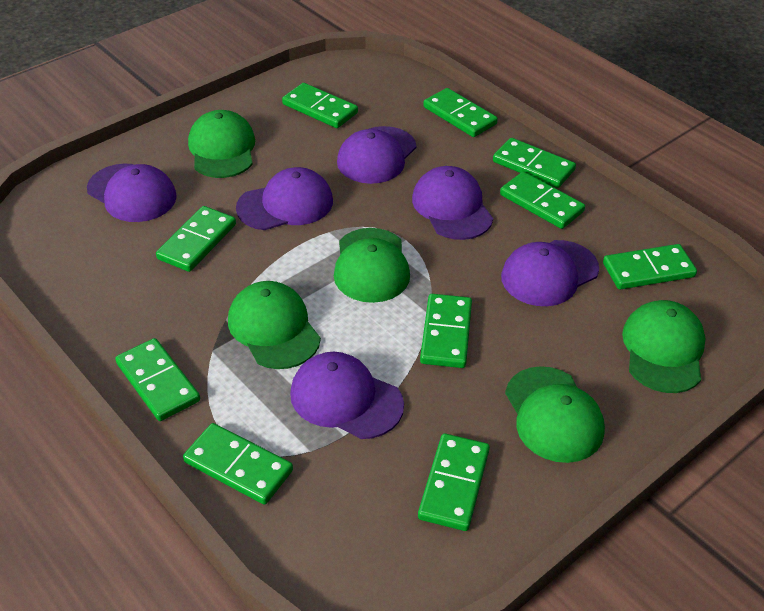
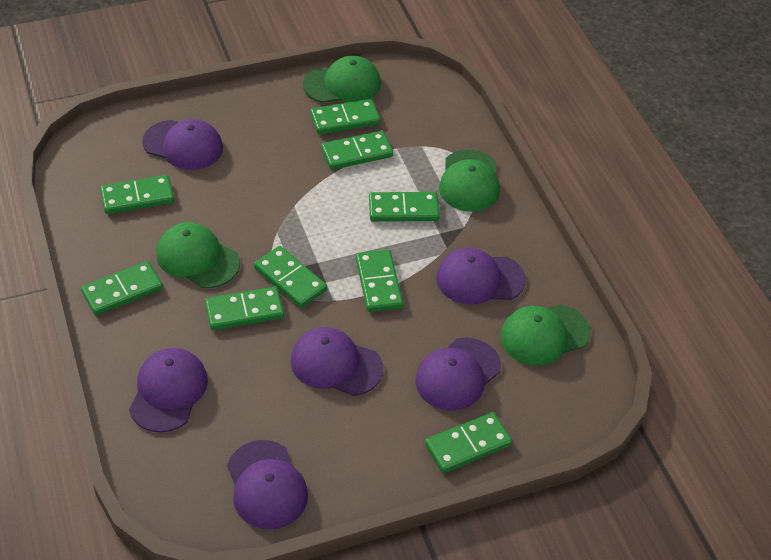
green cap: [188,110,255,178] [228,281,321,369] [334,228,410,303] [505,366,605,463] [622,300,706,393] = 5 -> [156,222,240,288] [303,55,381,103] [439,150,500,212] [500,304,591,366] = 4
green domino: [115,338,200,421] [156,206,236,272] [183,423,293,505] [282,83,358,128] [418,433,490,531] [420,294,472,368] [423,88,498,137] [493,138,576,188] [500,171,585,229] [603,244,697,290] = 10 -> [81,261,163,315] [100,175,174,214] [205,286,284,330] [254,246,327,308] [310,99,380,134] [321,131,393,170] [356,250,403,312] [369,192,440,222] [425,412,512,473] = 9

